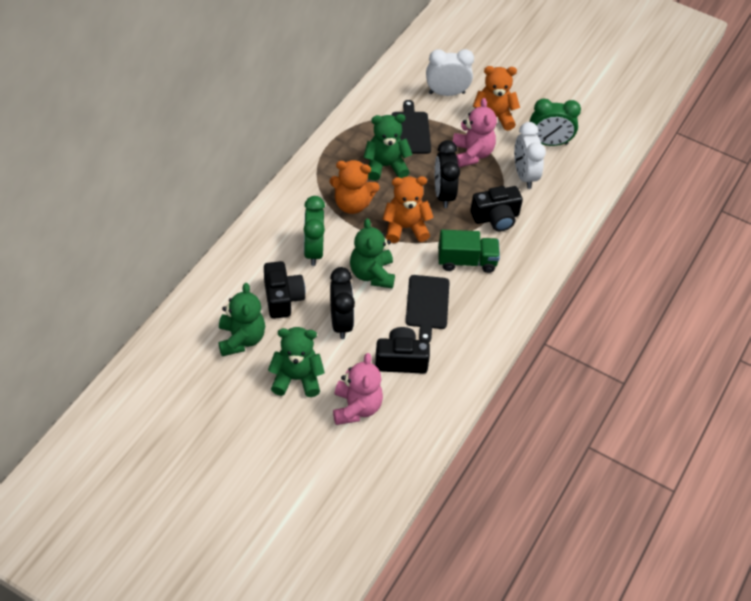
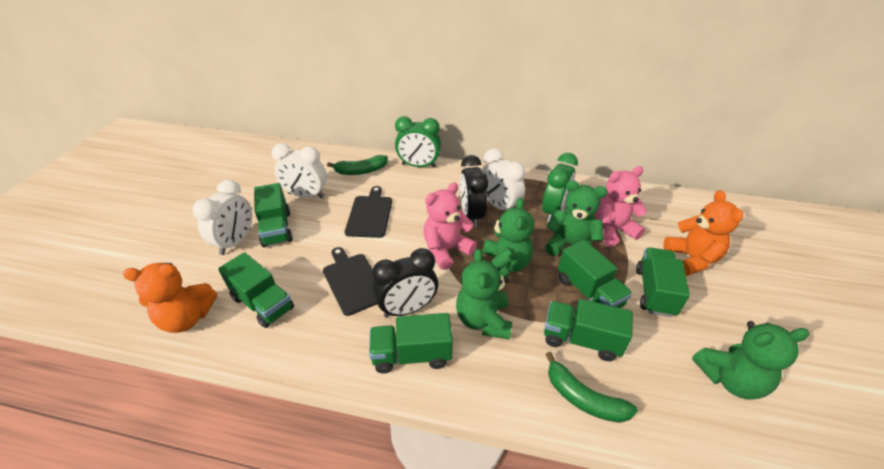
black camera: [264,261,305,319] [375,327,430,373] [470,186,523,231] = 3 -> none = 0
green banana: none = 0 -> [327,155,388,175] [545,352,638,423] = 2
green truck: [438,230,500,273] = 1 -> [218,252,294,328] [254,183,293,247] [369,313,453,373] [544,299,633,361] [558,240,632,308] [636,247,690,317] = 6
orange teddy bear: [330,160,380,214] [382,176,434,243] [473,66,520,131] = 3 -> [123,263,217,333] [663,190,743,276] = 2
white clock: [426,49,474,96] [514,122,546,189] = 2 -> [193,180,252,255] [272,143,327,198] [481,148,525,210] = 3

